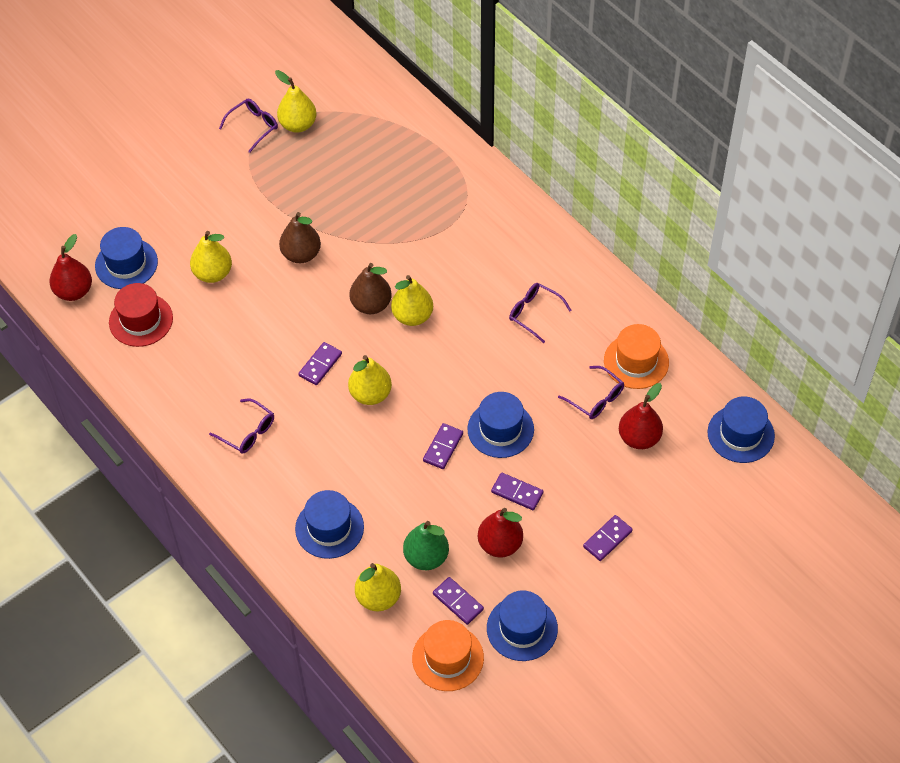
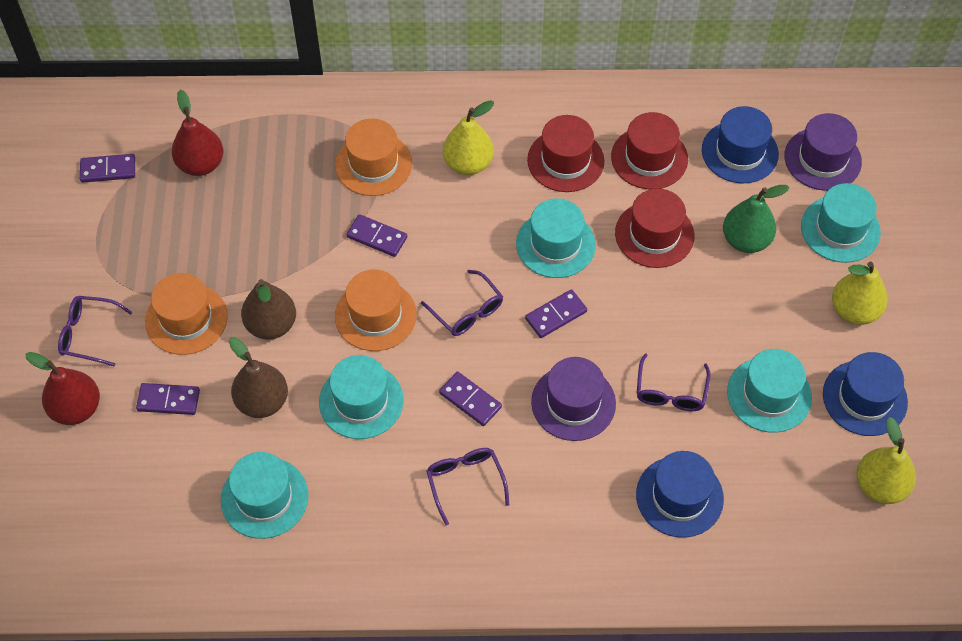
blue hat: [95,227,158,289] [295,490,364,559] [467,392,534,458] [487,591,558,661] [708,396,775,463] = 5 -> [636,451,724,538] [702,106,779,183] [823,352,908,436] = 3
orange hat: [412,620,484,691] [604,324,669,389] = 2 -> [145,273,228,355] [335,119,412,196] [335,270,417,351] = 3
purple hat: none = 0 -> [531,357,616,441] [784,113,862,191] = 2
red hat: [109,283,173,347] = 1 -> [527,115,604,192] [611,112,688,189] [615,188,694,268] = 3
red pear: [49,234,92,301] [478,508,523,557] [619,383,663,449] = 3 -> [25,352,100,425] [172,89,223,176] = 2
turquoise hat: none = 0 -> [221,452,309,539] [319,355,404,439] [516,198,596,278] [727,349,812,433] [801,183,881,263] = 5
yellow pear: [190,231,232,283] [275,70,317,133] [348,355,392,405] [355,563,401,611] [391,275,433,326] = 5 -> [443,100,494,175] [832,262,888,325] [857,417,916,504] = 3

